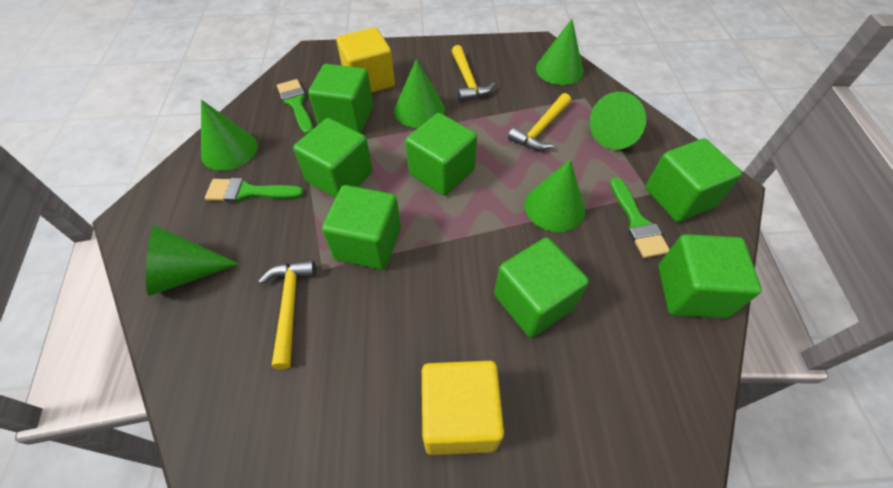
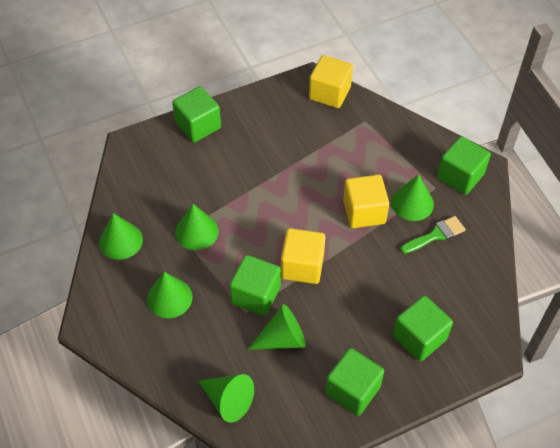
green brush: [205,178,304,202] [277,79,313,134] [610,177,670,258] = 3 -> [400,216,466,254] = 1
green cube: [293,118,373,198] [308,64,373,133] [322,185,401,270] [406,113,477,196] [494,238,589,338] [645,138,742,222] [658,234,762,318] = 7 -> [172,86,221,143] [229,255,281,316] [325,348,384,416] [393,295,453,362] [437,136,491,195] = 5
yellow cube: [336,27,395,93] [422,361,504,455] = 2 -> [281,228,325,284] [309,55,353,108] [343,175,389,228] = 3
yellow hammer: [259,260,316,369] [452,45,495,101] [508,93,571,150] = 3 -> none = 0

